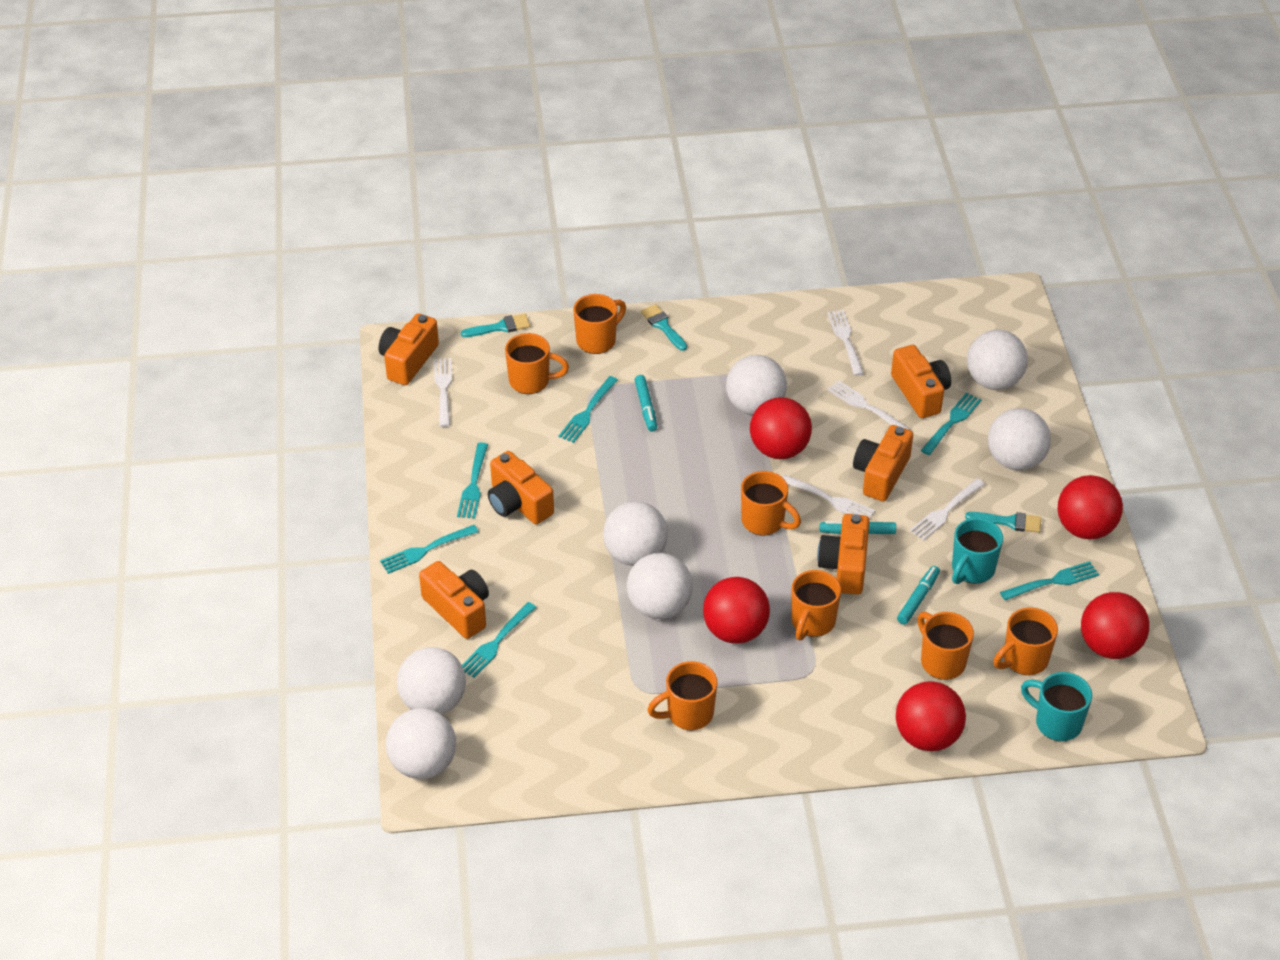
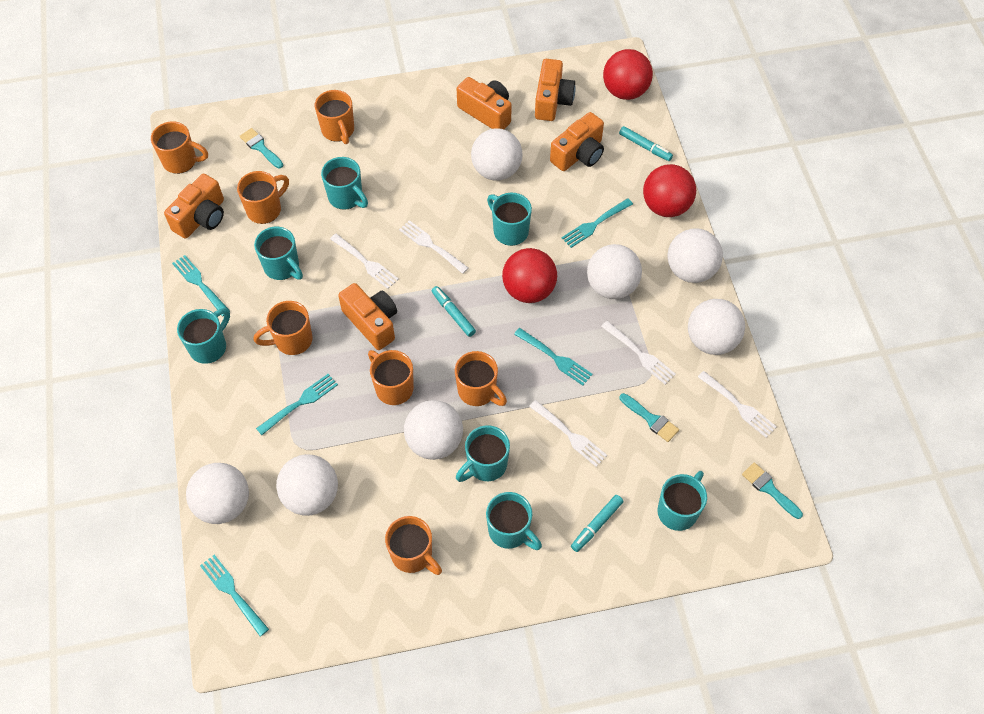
orange camera: [379,313,439,385] [419,561,489,639] [488,451,554,524] [817,514,869,595] [853,425,913,501] [891,345,951,418] = 6 -> [164,174,224,239] [338,283,397,350] [457,77,512,129] [535,59,576,121] [550,112,604,171] = 5
red ball: [703,577,770,644] [750,397,812,459] [896,681,966,751] [1058,475,1123,539] [1081,592,1149,659] = 5 -> [502,248,557,303] [603,49,653,100] [643,164,696,217] = 3
turquoise fork: [380,525,479,574] [457,443,488,519] [462,602,537,678] [559,376,618,443] [921,393,981,455] [1000,561,1099,600] = 6 -> [172,255,230,316] [200,555,269,637] [256,374,338,435] [514,328,593,386] [562,198,633,248] = 5
turquoise mug: [952,518,1003,584] [1021,672,1092,741] = 2 -> [177,308,230,364] [254,227,303,280] [321,157,368,210] [456,425,510,482] [486,492,542,550] [487,193,532,246] [658,471,707,531] = 7

